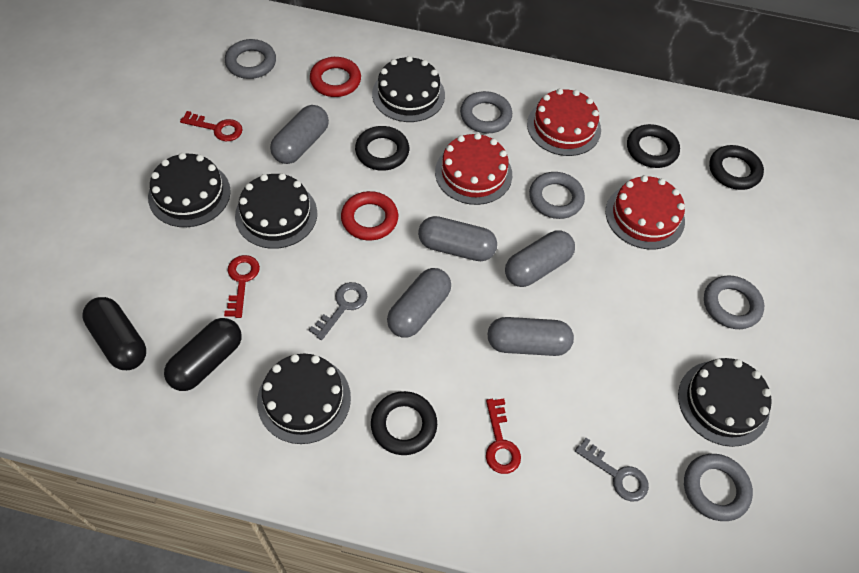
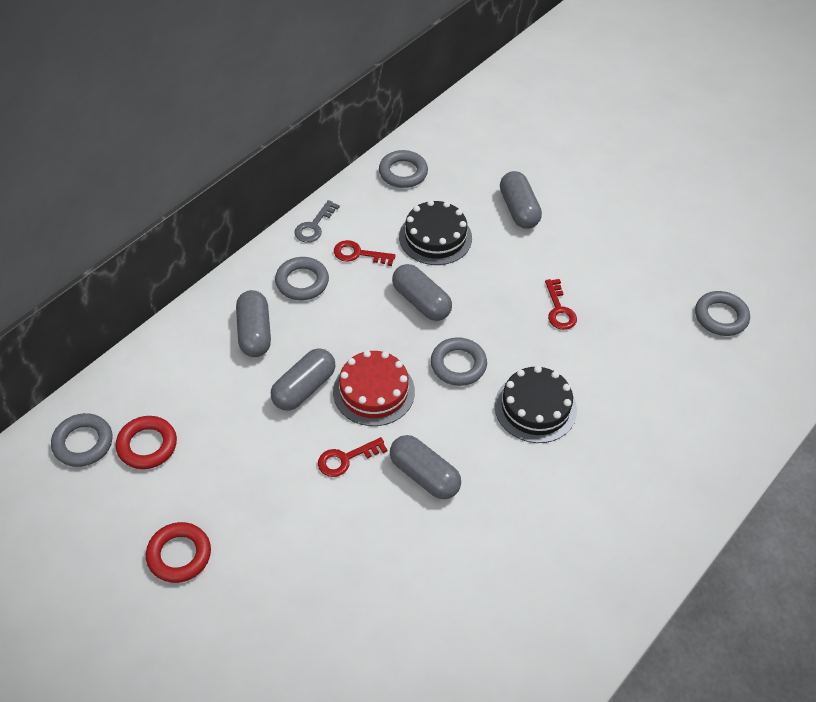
black cake: [148,153,231,227] [235,173,317,249] [257,354,351,444] [372,56,445,122] [678,358,772,447] = 5 -> [399,200,472,265] [494,366,577,443] = 2
black capsule: [82,297,146,370] [164,318,241,391] = 2 -> none = 0
black ring: [355,126,409,171] [371,391,437,455] [627,124,680,168] [709,145,764,190] = 4 -> none = 0
grey key: [309,282,367,340] [575,438,649,502] = 2 -> [294,200,340,243] = 1
red cake: [435,133,512,205] [527,88,601,156] [606,175,685,249] = 3 -> [333,350,415,426] = 1

